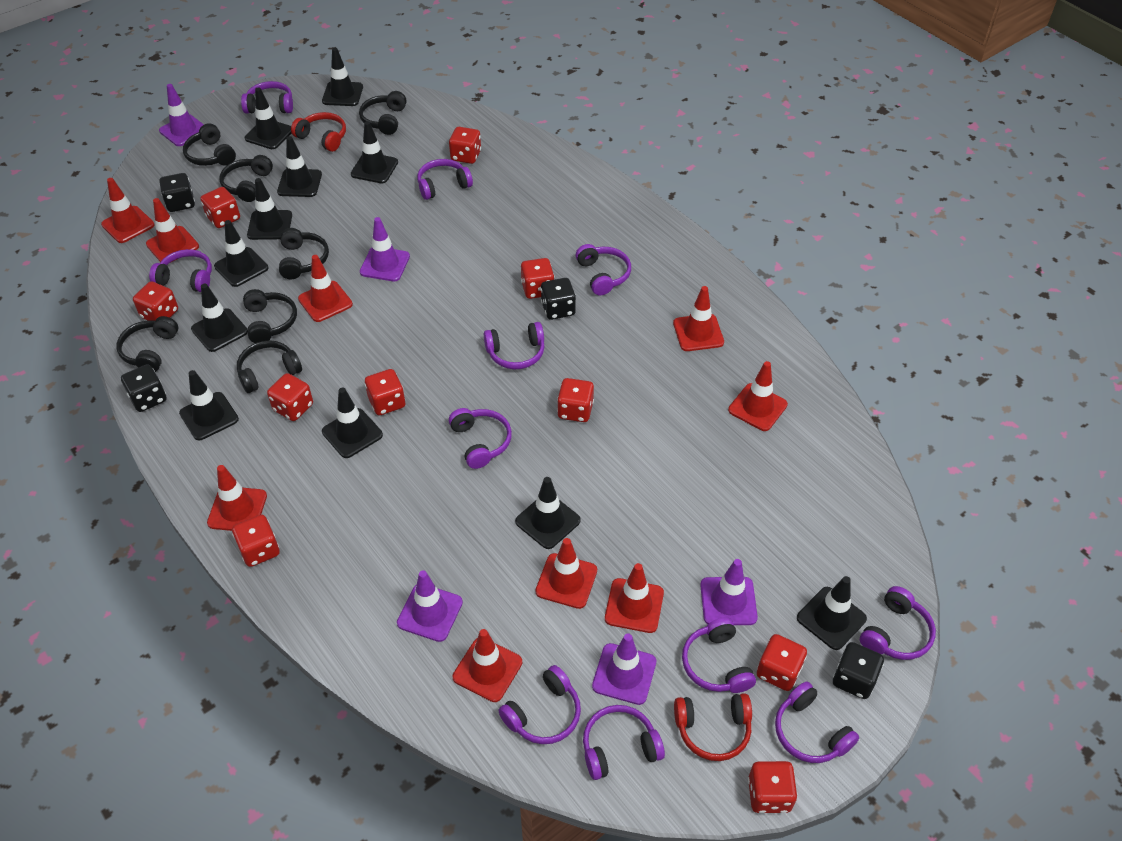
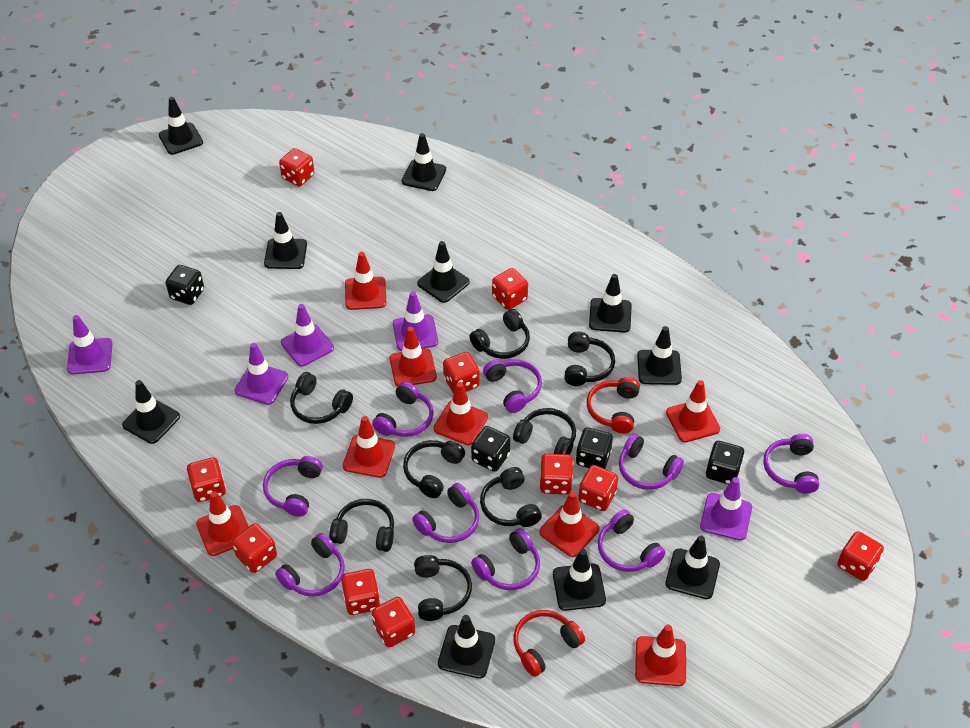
black headphones: [117,316,178,372] [183,123,236,166] [220,155,273,202] [237,340,302,393] [243,289,297,343] [279,228,329,279] [359,91,407,135] = 7 -> [290,372,353,424] [329,499,394,552] [403,440,465,498] [414,555,472,621] [469,309,530,359] [480,467,542,527] [513,408,576,455] [564,332,615,386] = 8
black traffic cone: [179,370,239,440] [191,284,248,352] [214,220,268,287] [245,87,291,149] [247,178,292,240] [277,136,322,197] [322,48,363,106] [322,388,383,458] [351,121,398,183] [515,477,581,549] [797,576,867,650] = 11 -> [122,380,180,444] [159,97,203,155] [264,212,307,269] [402,133,446,191] [417,241,470,303] [438,615,495,679] [553,549,606,611] [589,274,632,333] [637,326,682,385] [665,535,720,599] = 10
purple headphones: [149,249,212,292] [241,81,293,113] [417,159,473,200] [449,408,512,469] [484,322,545,369] [499,665,581,744] [575,244,631,296] [583,705,665,780] [682,617,756,693] [775,682,859,763] [860,586,936,660] = 11 -> [263,456,323,517] [275,533,345,596] [372,382,434,437] [412,483,479,543] [471,528,540,590] [483,359,542,413] [598,509,666,572] [619,434,684,490] [763,434,819,494] = 9
red traffic cone: [101,178,154,243] [146,198,199,263] [207,465,267,531] [298,255,353,322] [453,629,522,702] [535,538,597,609] [605,563,664,633] [673,286,724,351] [728,361,788,431] = 9 -> [196,491,249,556] [343,416,395,478] [345,252,387,310] [390,327,437,387] [433,382,488,445] [539,491,600,557] [635,624,686,686] [666,380,720,442] = 8

